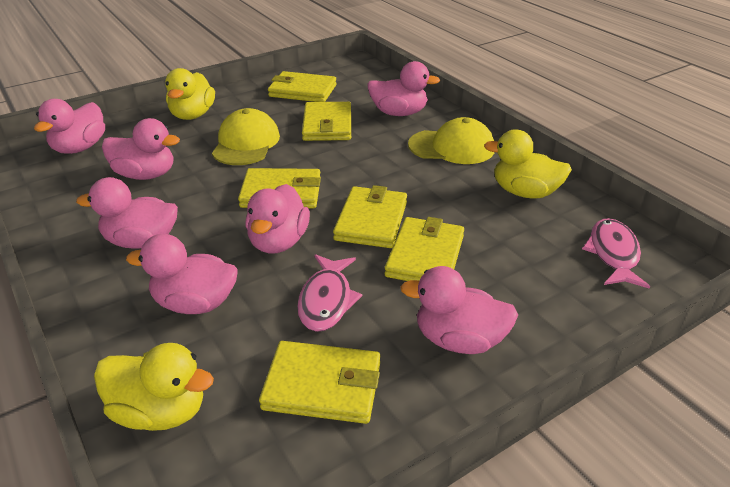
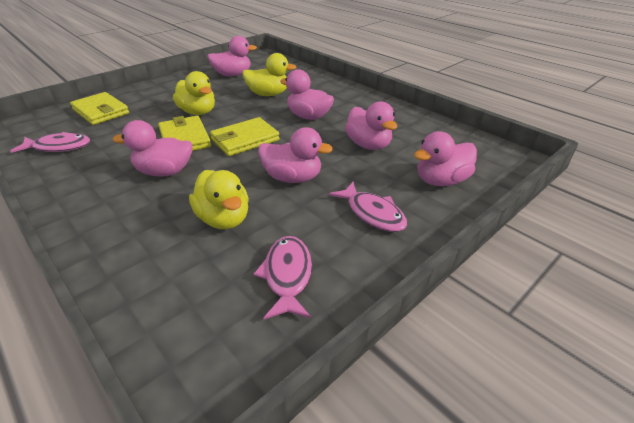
pink duck: [34,99,105,154] [76,177,178,249] [102,118,180,180] [126,234,238,314] [245,184,310,254] [367,61,440,116] [400,266,518,354] = 7 -> [113,120,192,177] [207,36,257,76] [258,127,333,183] [280,69,334,120] [345,101,397,150] [414,131,477,186] = 6
pink fish: [297,254,362,332] [582,218,650,288] = 2 -> [10,132,90,153] [254,236,312,319] [329,182,407,232] = 3
yellow cap: [212,108,280,165] [408,117,495,164] = 2 -> none = 0
yellow wallet: [238,168,321,208] [259,341,380,424] [268,71,336,102] [302,102,351,141] [333,185,407,248] [385,217,464,281] = 6 -> [70,92,129,125] [158,116,211,151] [210,117,280,156] = 3

